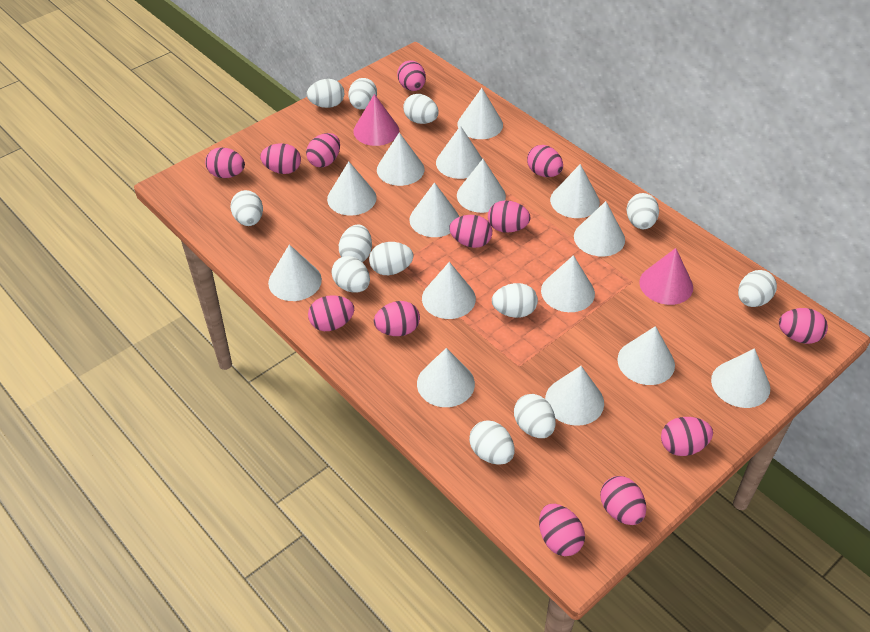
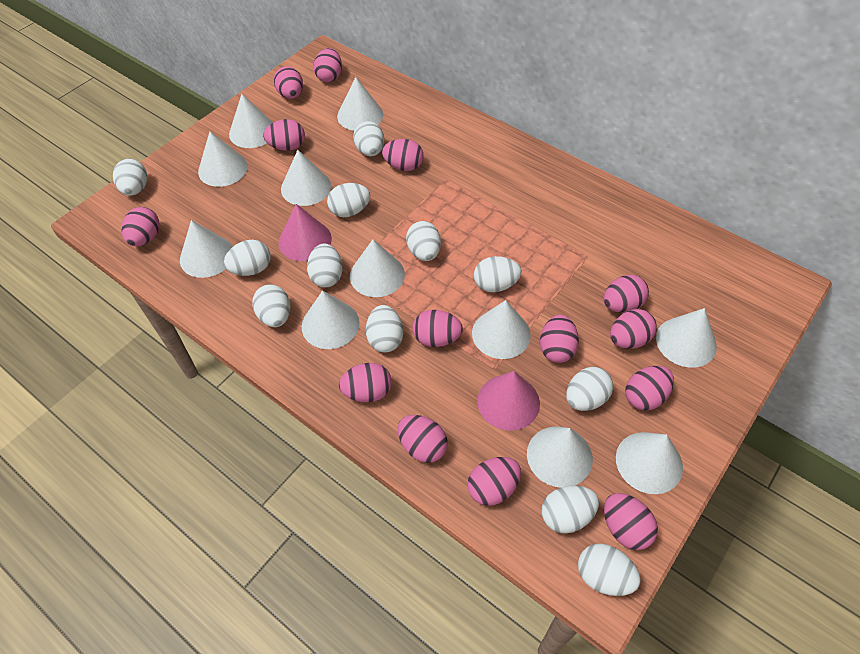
pink egg: [205,147,245,178] [260,143,301,174] [306,133,340,168] [308,295,354,331] [374,301,420,336] [397,60,426,91] [449,215,492,248] [488,200,530,233] [527,145,563,177] [539,504,585,556] [600,476,646,525] [661,417,713,456] [779,308,828,344] = 13 -> [121,207,160,246] [263,119,305,151] [274,66,303,99] [313,48,342,82] [339,363,392,402] [382,139,424,171] [398,415,448,463] [413,310,463,347] [468,457,521,506] [540,315,579,363] [604,275,649,313] [604,493,658,550] [610,309,657,349] [625,366,674,411] = 14
white cone: [268,244,322,301] [327,161,377,215] [377,132,424,186] [410,182,459,237] [417,348,475,407] [422,262,476,319] [436,126,482,179] [457,88,503,139] [457,159,506,213] [541,255,595,312] [545,366,604,426] [550,164,600,218] [574,201,625,256] [617,326,675,385] [711,348,770,408] = 15 -> [180,220,233,278] [198,131,248,187] [229,94,273,148] [281,150,331,206] [302,290,360,349] [337,77,383,131] [350,239,405,297] [472,300,531,359] [527,426,593,488] [616,432,683,494] [656,308,717,368] = 11

